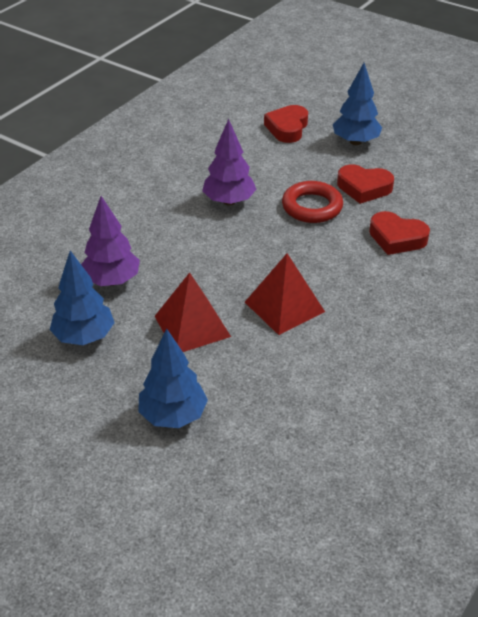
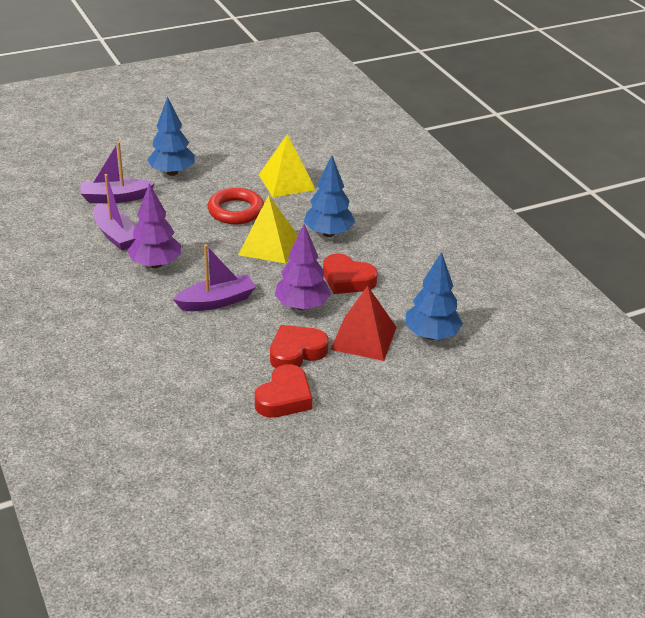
purple boat: none = 0 -> [80,142,155,203] [94,174,136,250] [173,244,256,311] = 3
red pyramid: [155,272,231,352] [245,253,325,335] = 2 -> [330,286,397,361] = 1
yellow pyramid: none = 0 -> [238,195,298,263] [259,134,316,197] = 2

